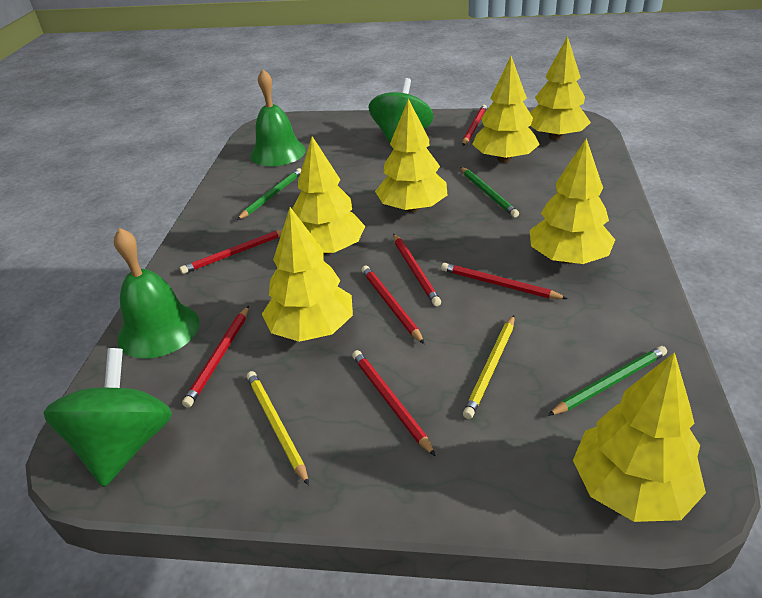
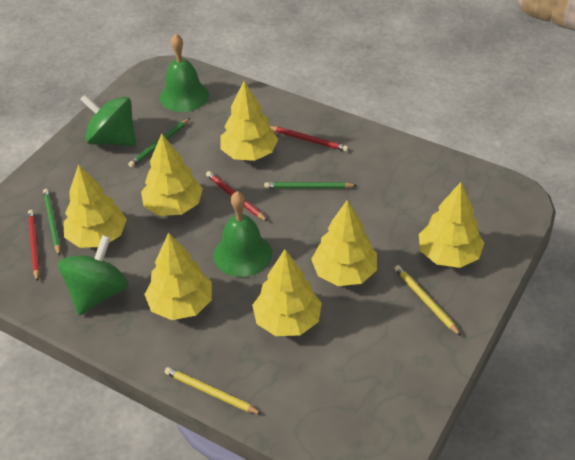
red pencil: [180,230,282,274] [182,306,249,408] [352,350,436,456] [362,266,424,344] [393,234,441,306] [441,263,568,299] [462,105,487,146] = 7 -> [28,210,40,282] [206,171,268,222] [269,126,348,152] = 3

